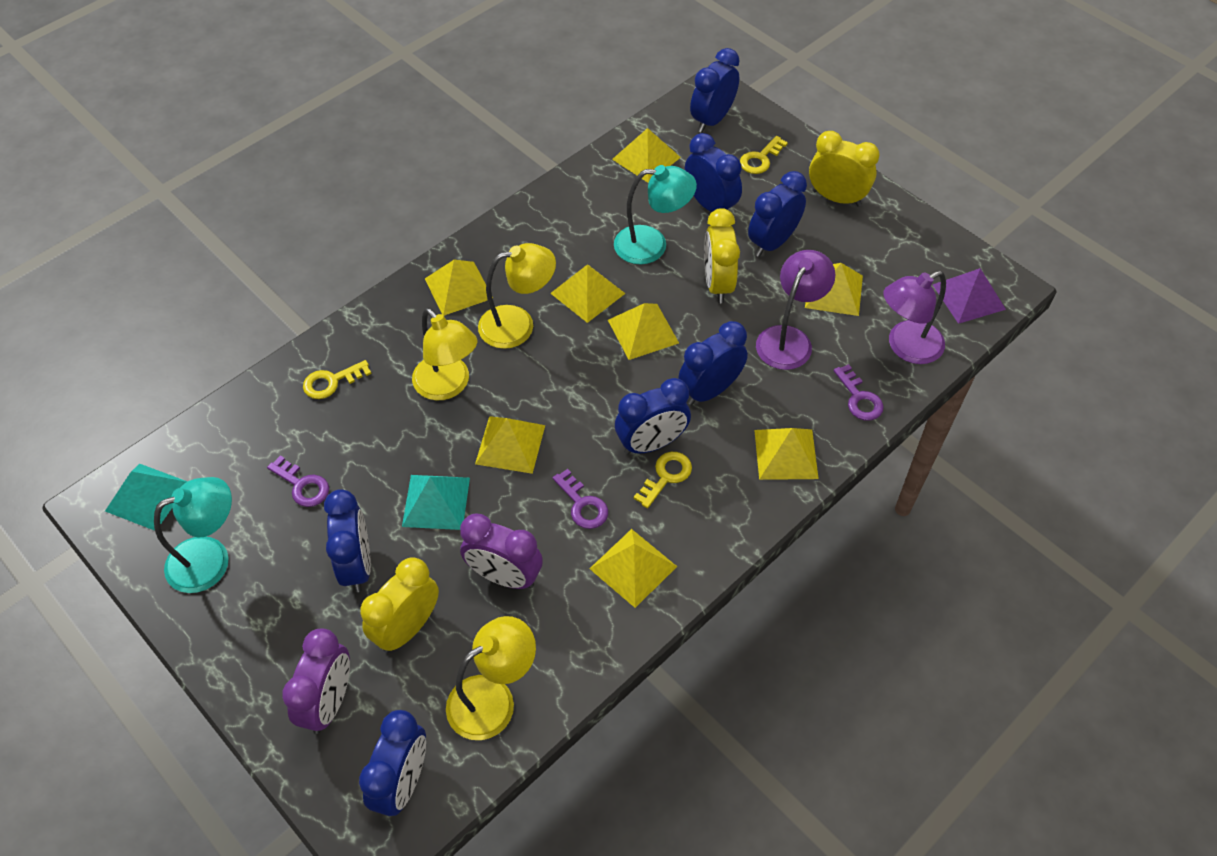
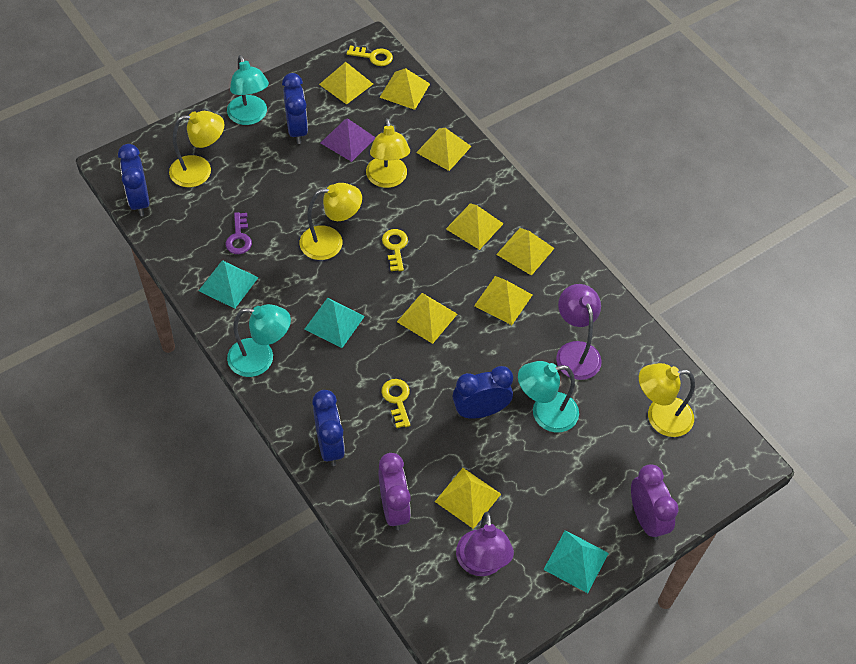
blue clock: [324,489,371,592] [359,710,426,816] [615,378,691,455] [678,321,748,405] [685,133,742,212] [690,48,740,133] [748,171,807,257] = 7 -> [118,144,149,216] [282,73,308,144] [312,390,345,466] [453,366,513,419] = 4
purple key: [267,455,329,507] [553,469,608,529] [833,364,884,421] = 3 -> [226,212,252,254] = 1
turquoise lamp: [154,477,232,593] [614,165,697,264] = 2 -> [227,55,269,125] [227,304,291,377] [518,361,579,432] = 3
turquoise pyramid: [105,464,188,531] [402,475,470,530] = 2 -> [198,260,259,309] [305,298,365,348] [543,530,609,593] = 3
yellow clock: [361,558,439,653] [704,208,740,303] [809,131,880,207] = 3 -> none = 0
yellow lamp: [412,308,477,400] [446,616,536,740] [478,243,556,349] = 3 -> [169,111,224,187] [300,183,362,260] [366,118,410,188] [639,363,695,437] = 4

